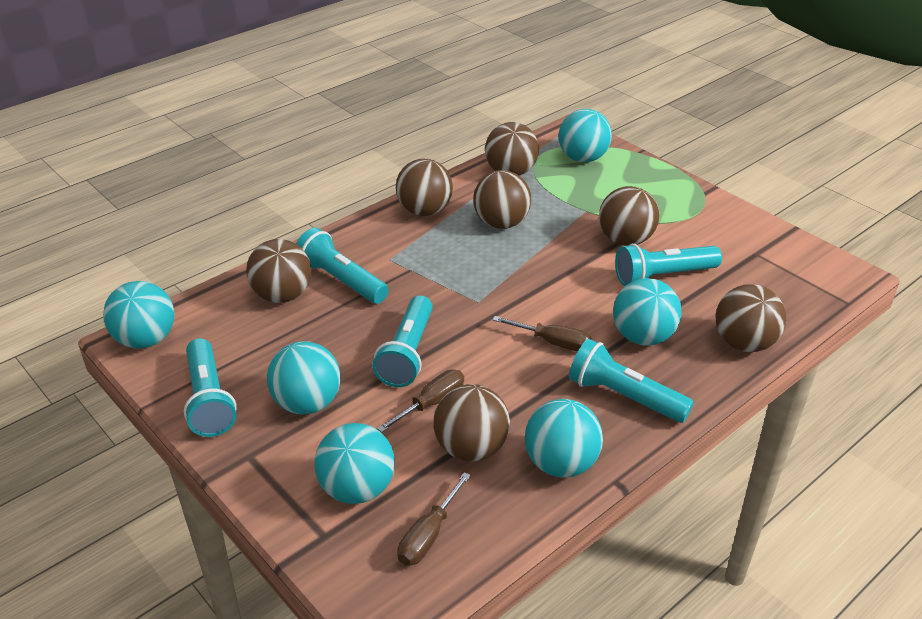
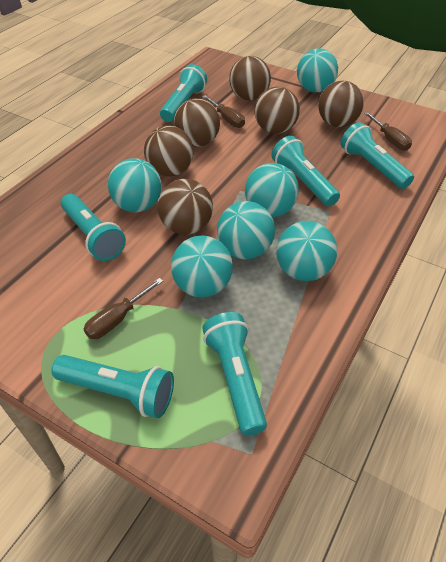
brown ball: [246,239,311,303] [396,159,453,216] [434,384,510,461] [473,170,531,229] [485,122,539,175] [599,186,659,246] [716,284,786,352] = 7 -> [144,125,194,176] [157,179,213,235] [174,98,220,147] [229,56,271,101] [255,86,300,134] [318,81,364,128] = 6
turquoise flashlight: [184,338,237,437] [296,228,389,304] [372,295,433,387] [569,339,694,423] [615,244,722,286] = 5 -> [51,355,174,418] [61,194,126,261] [160,64,207,122] [202,312,267,436] [271,136,340,206] [340,122,414,189] = 6

